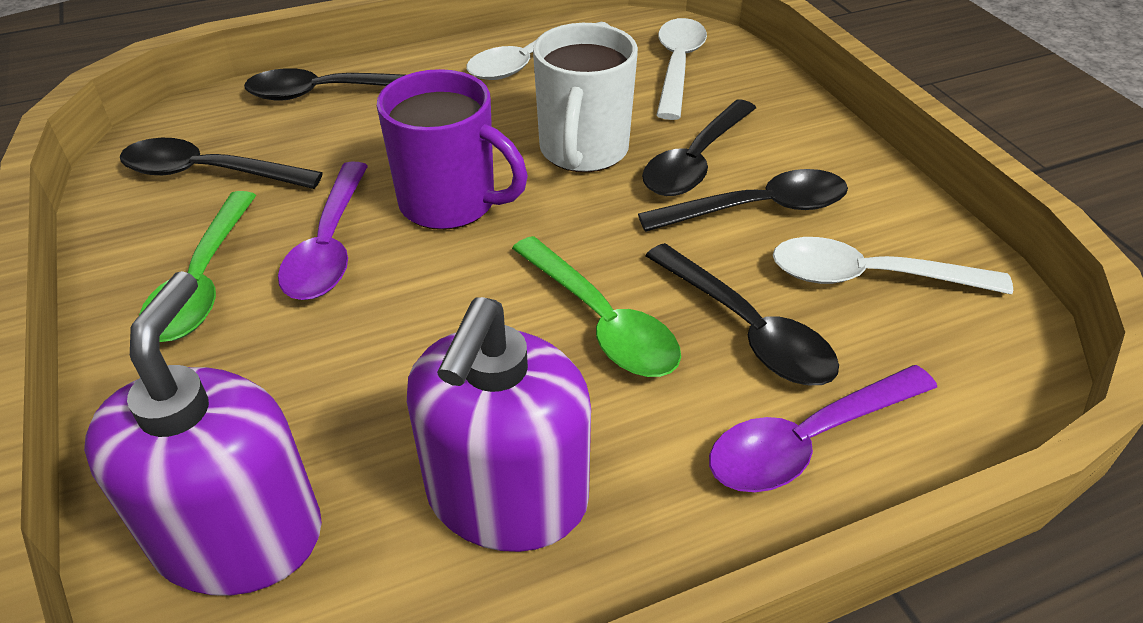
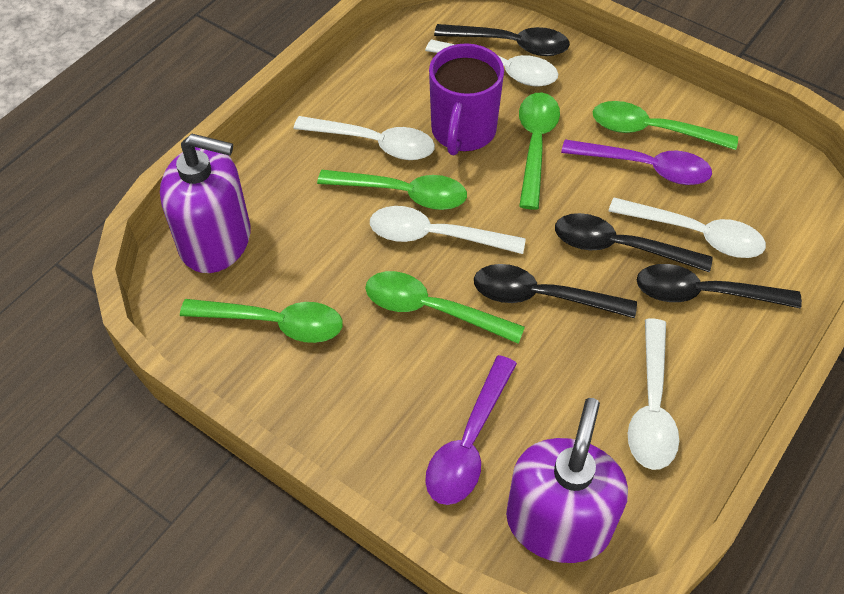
black spoon: [120,138,323,189] [244,68,405,101] [638,169,848,232] [642,99,756,196] [645,243,839,385] = 5 -> [434,24,570,56] [474,264,637,318] [555,213,713,273] [637,264,802,309] = 4
green spoon: [139,191,256,342] [512,236,681,377] = 2 -> [180,299,343,343] [317,170,467,210] [365,271,525,344] [519,93,560,210] [593,101,738,150] = 5
white mug: [533,23,638,172] = 1 -> none = 0
white spoon: [466,22,610,80] [656,18,707,120] [773,237,1013,294] = 3 -> [294,116,435,160] [370,206,526,254] [425,39,558,87] [608,197,766,258] [628,318,679,470] = 5

